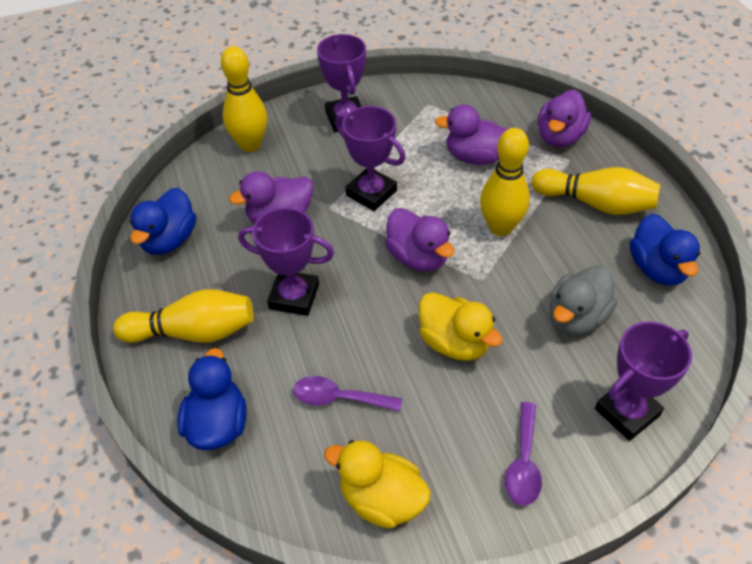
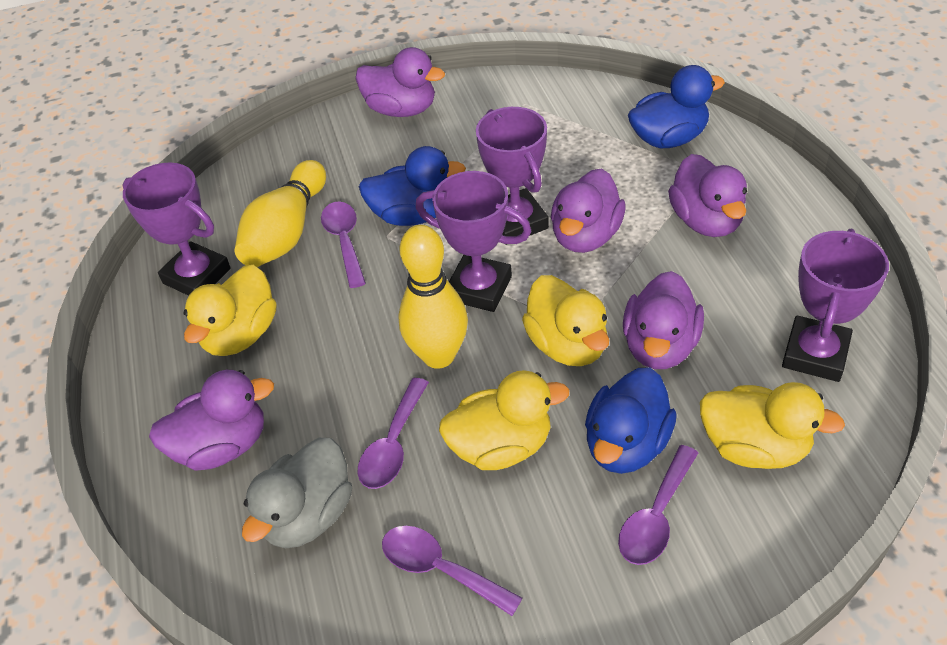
purple duck: [229,171,313,224] [385,208,454,272] [435,105,509,165] [538,90,591,147] = 4 -> [149,370,274,471] [356,47,445,117] [551,168,626,253] [623,271,704,369] [668,154,747,237] = 5
purple spoon: [293,376,402,412] [505,402,542,506] = 2 -> [321,201,366,288] [357,378,429,489] [382,526,522,616] [618,445,698,565] = 4
yellow bowling pin: [113,289,254,343] [221,46,267,152] [480,128,530,236] [532,167,660,215] = 4 -> [235,160,326,267] [398,225,468,369] = 2
yellow duck: [324,440,431,529] [419,292,503,361] = 2 -> [183,265,276,356] [439,370,569,470] [522,275,610,366] [700,382,845,469] = 4

